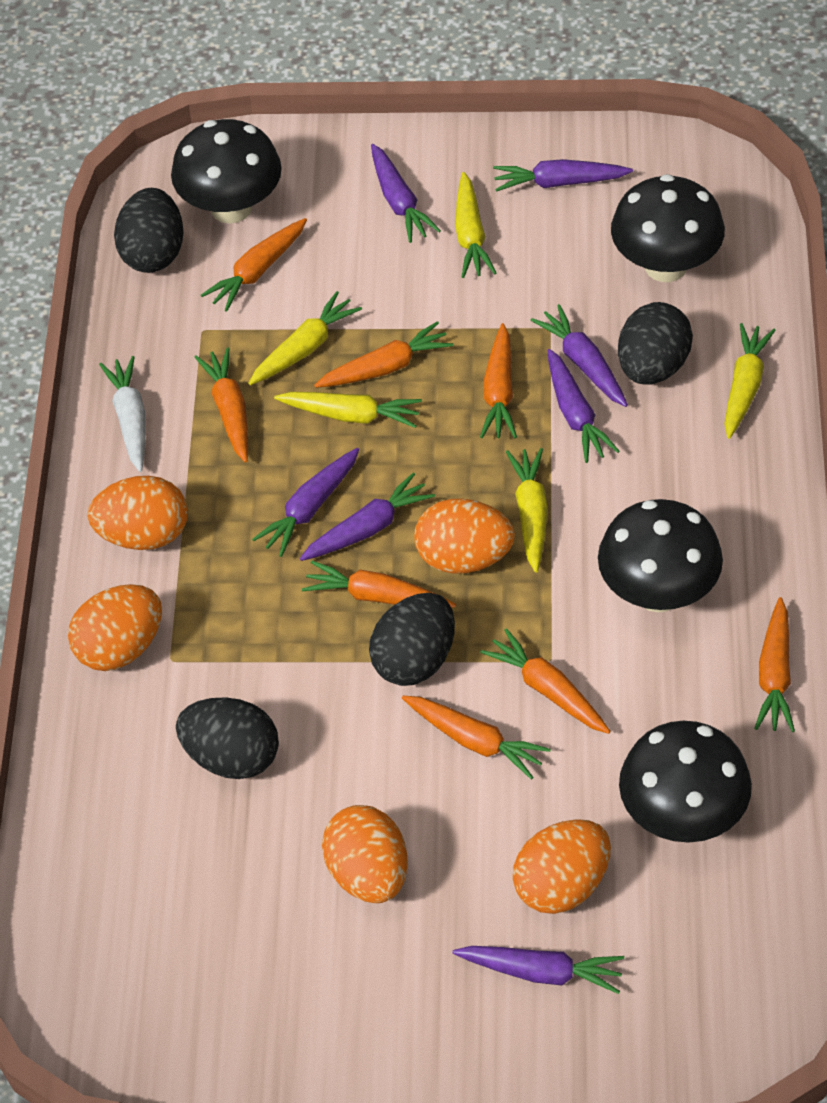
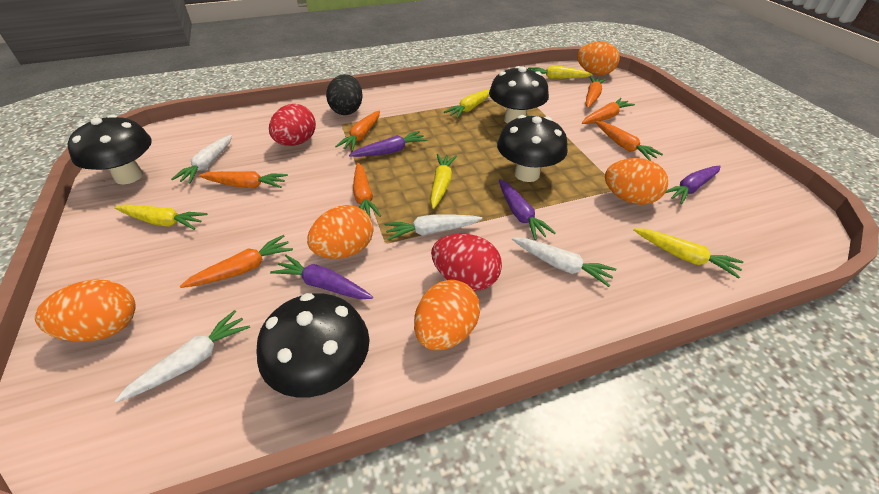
black egg: [114,188,184,273] [176,697,279,779] [369,593,455,686] [618,302,693,385] = 4 -> [326,74,363,115] = 1
orange carrot: [195,347,248,463] [201,218,307,312] [302,561,456,608] [314,321,453,388] [402,696,551,779] [480,323,517,438] [480,628,611,734] [754,597,795,732] = 8 -> [180,235,293,288] [199,171,288,188] [335,111,380,151] [353,163,381,217] [582,98,635,124] [585,76,606,108] [595,121,663,161] = 7
purple carrot: [252,448,359,557] [300,473,435,561] [371,144,441,243] [452,946,624,994] [493,159,633,192] [530,304,628,407] [547,349,620,463] = 7 -> [270,255,373,299] [349,131,428,157] [499,179,556,240] [665,165,721,204] = 4
red egg: none = 0 -> [269,104,316,146] [431,234,502,291] = 2
white carrot: [99,356,145,472] = 1 -> [115,310,250,403] [171,135,232,184] [384,215,482,241] [512,238,616,287] = 4

